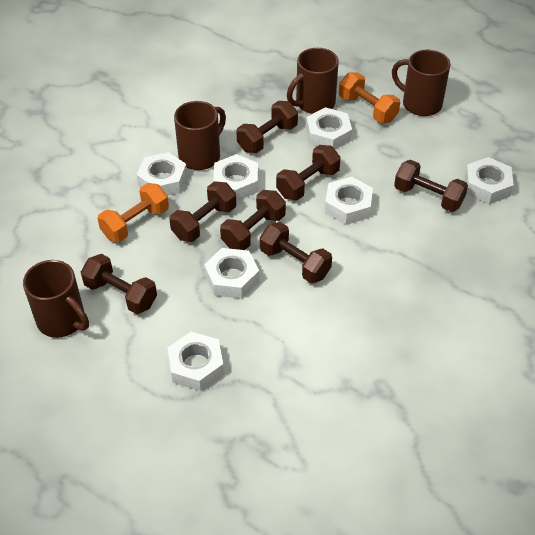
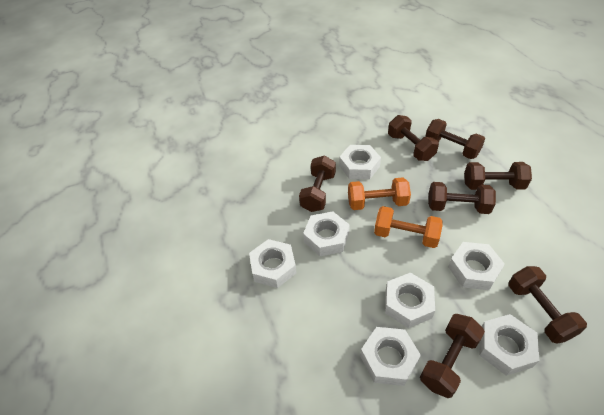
brown mug: [23,260,89,338] [174,101,226,170] [287,48,339,114] [392,50,450,116] = 4 -> none = 0

